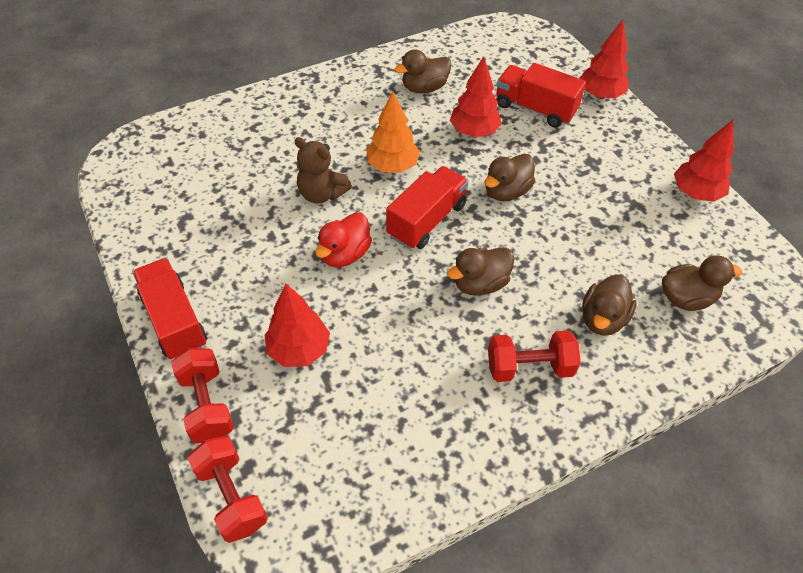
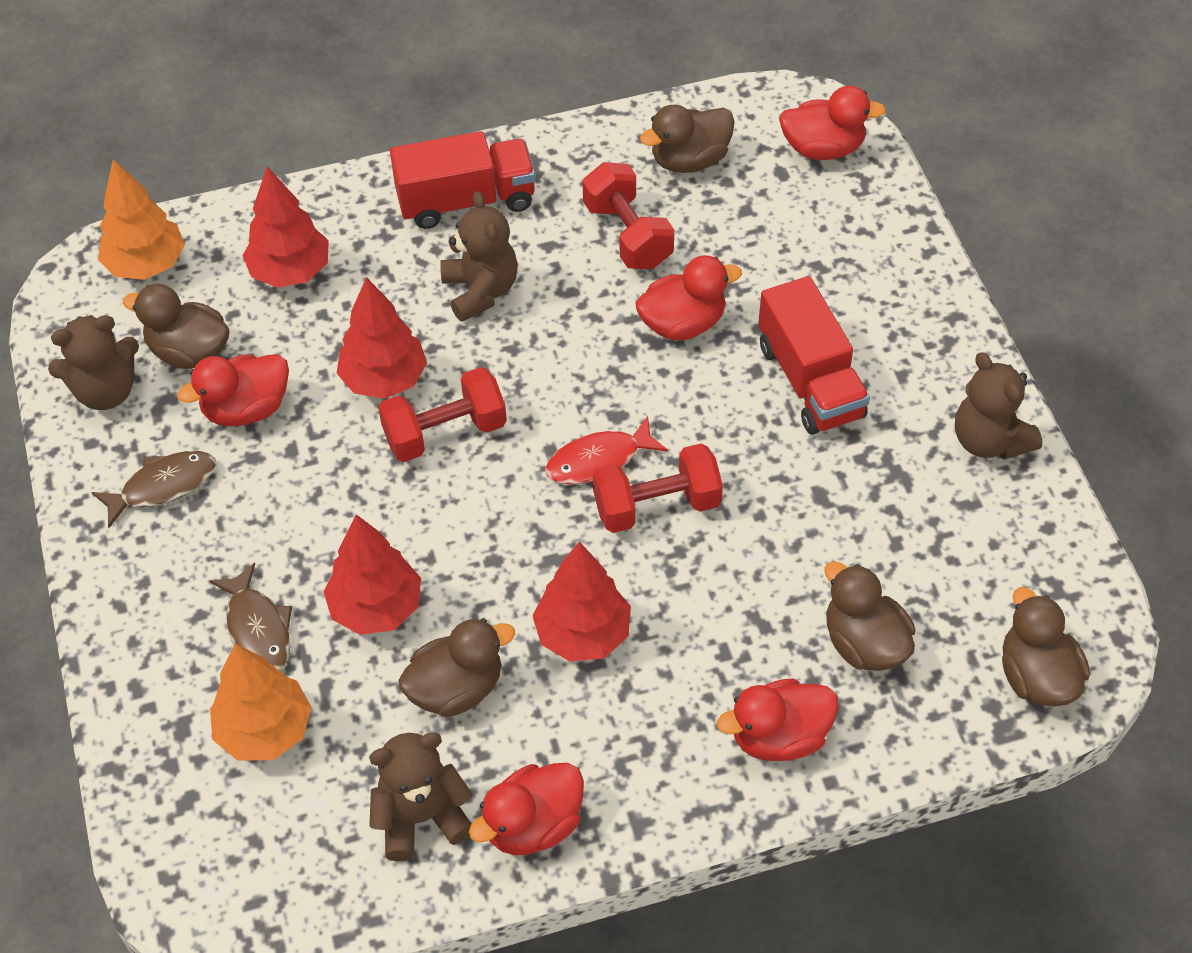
brown fish: none = 0 -> [91,451,216,528] [209,563,292,670] = 2
brown teddy bear: [295,137,352,204] = 1 -> [48,315,139,410] [369,733,473,861] [440,191,518,322] [955,352,1042,459] = 4
orange tree: [366,91,420,173] = 1 -> [98,159,185,280] [210,644,312,761] = 2
red duck: [315,212,372,267] = 1 -> [177,354,289,426] [469,763,584,855] [635,255,742,340] [717,678,839,761] [779,86,886,160] = 5
red fish: none = 0 -> [545,416,668,484] = 1
red truck: [133,258,207,359] [386,166,468,249] [496,63,586,128] = 3 -> [390,131,536,229] [758,276,870,435] = 2

